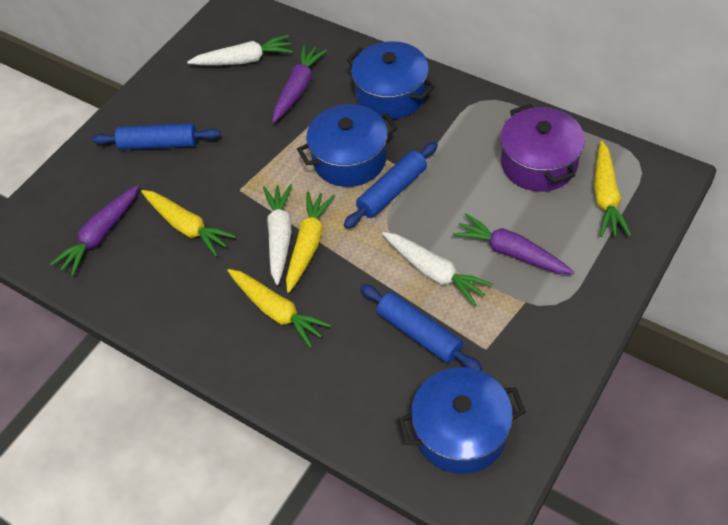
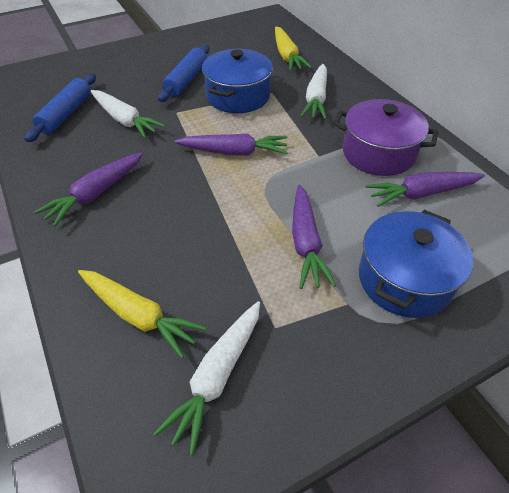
blue pot: [297,104,397,187] [347,41,435,119] [398,367,526,474] = 3 -> [202,49,273,113] [359,210,473,318] = 2
blue rolling pin: [92,123,221,150] [344,141,438,229] [360,284,482,371] = 3 -> [25,73,96,142] [158,45,210,102] = 2
purple carrot: [50,185,139,276] [272,45,327,123] [452,213,574,274] = 3 -> [34,152,143,227] [174,134,288,156] [292,185,336,289] [366,172,485,207] = 4
yellow carrot: [141,190,236,257] [227,269,331,348] [286,191,335,293] [594,141,631,237] = 4 -> [78,270,206,359] [275,27,312,71] = 2

